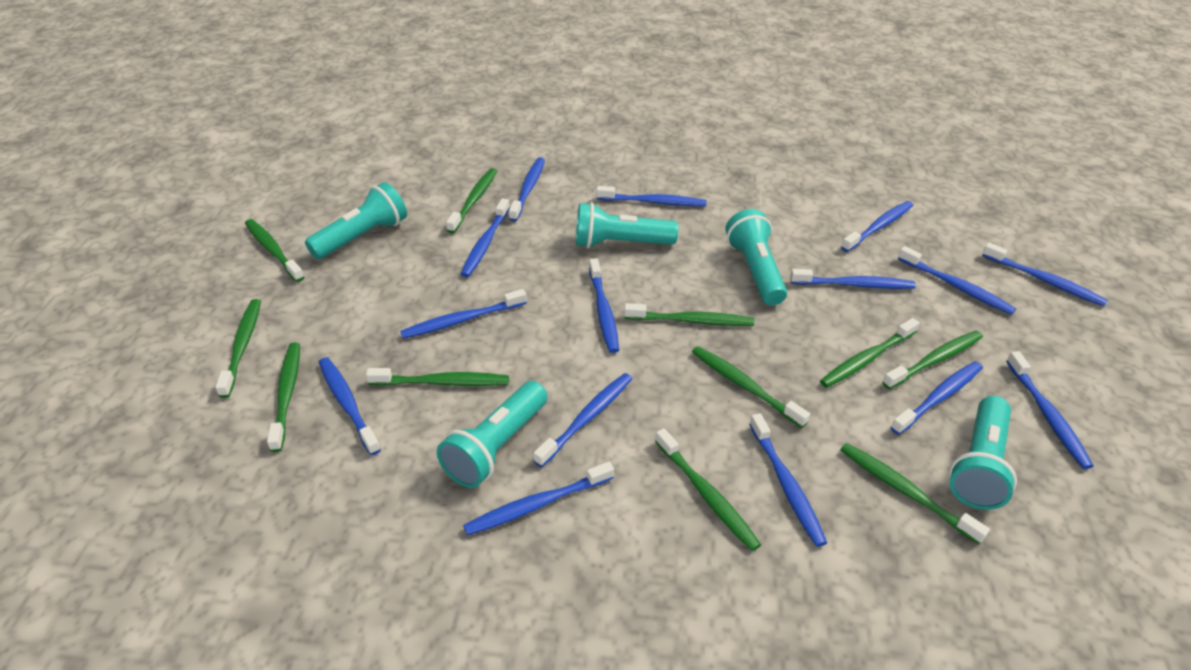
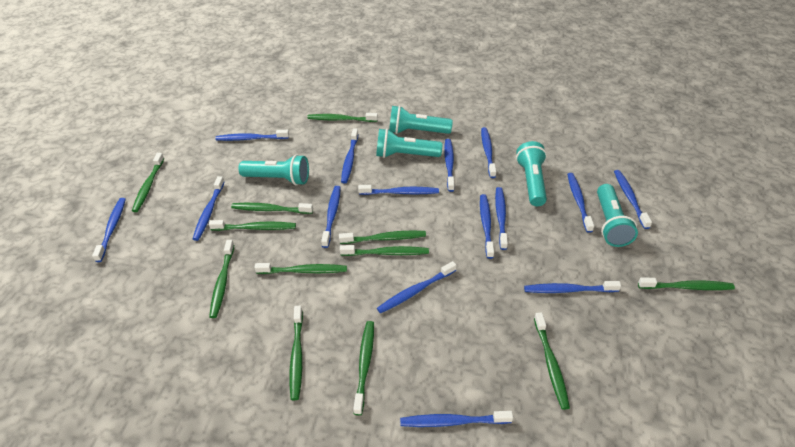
green toothbrush: [215,299,261,398] [245,219,304,282] [267,342,300,452] [366,368,509,386] [446,168,497,233] [624,303,754,326] [655,428,761,551] [692,346,810,428] [820,318,919,388] [840,443,990,544] [882,331,983,389] = 11 -> [132,153,164,212] [209,220,296,231] [209,240,234,318] [231,203,313,214] [254,263,347,274] [289,306,303,400] [307,113,378,122] [339,231,426,244] [340,245,429,256] [353,321,374,415] [534,313,570,410] [638,278,735,290] = 12

